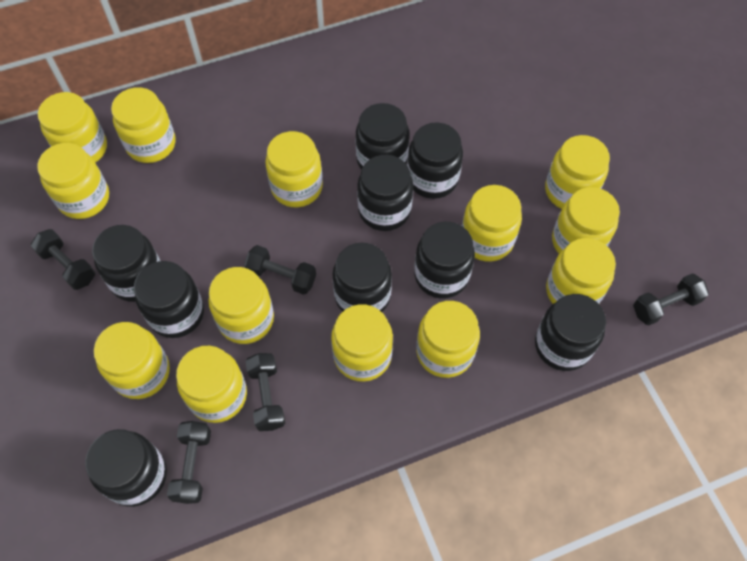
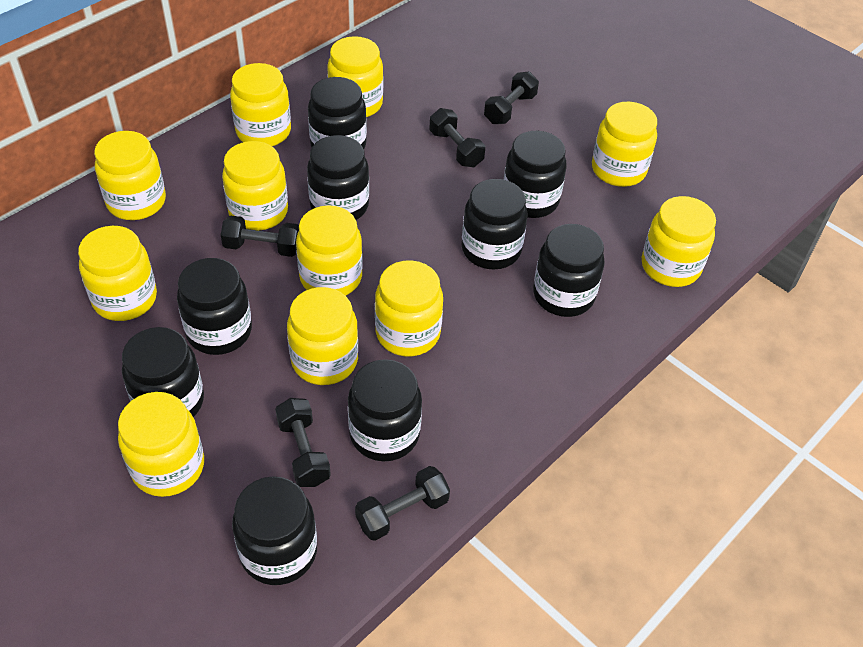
yellow jar: [37,143,109,219] [38,92,107,163] [94,322,170,399] [111,87,176,163] [176,346,247,423] [209,267,274,344] [265,131,323,207] [331,304,393,382] [416,301,480,378] [462,185,522,262] [545,135,610,209] [546,238,616,304] [552,187,620,254] = 13 -> [78,226,157,321] [94,131,166,220] [118,392,204,497] [222,141,288,231] [230,63,291,146] [287,287,358,385] [296,205,363,296] [327,36,383,117] [375,260,443,356] [592,102,657,187] [642,196,716,287] = 11

